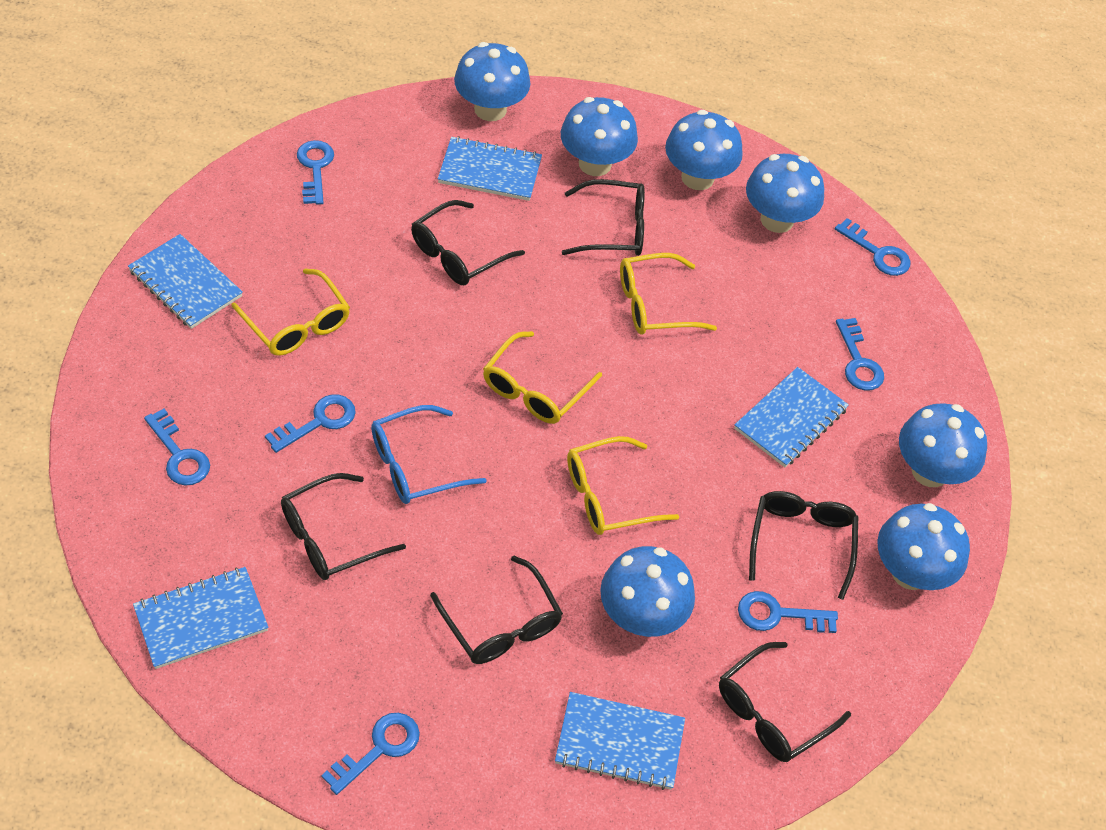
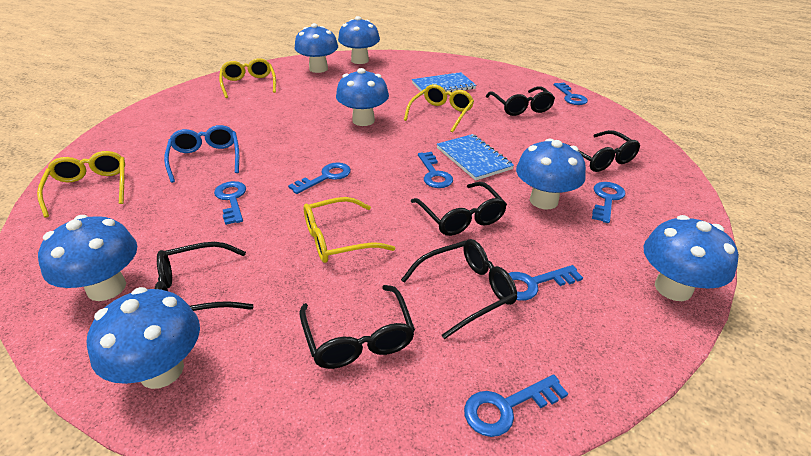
blue notebook: [128,234,243,329] [133,567,269,669] [438,136,542,201] [555,692,685,790] [734,367,849,467] = 5 -> [412,72,476,92] [437,134,514,181] = 2

